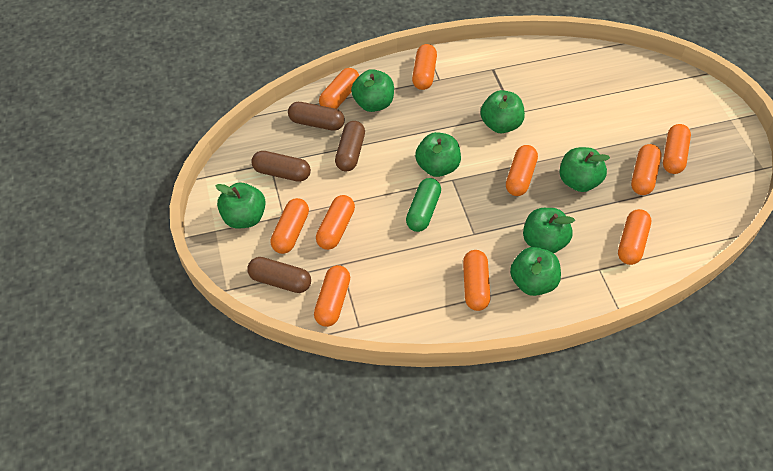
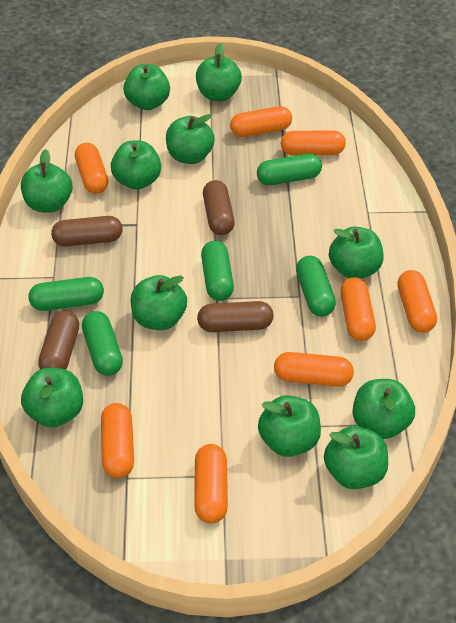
green apple: [216,183,266,229] [351,69,394,112] [415,132,461,177] [481,90,525,133] [510,247,561,296] [523,208,575,253] [560,147,610,192] = 7 -> [21,149,72,213] [21,368,83,428] [111,140,161,190] [123,64,170,110] [131,275,187,330] [166,114,215,164] [196,43,242,101] [258,395,321,457] [324,426,388,489] [329,227,384,279] [353,379,415,439] = 11
green capsule: [406,178,441,232] = 1 -> [29,277,104,311] [82,311,123,376] [201,241,234,301] [257,154,322,185] [296,256,336,317] = 5
orange capsule: [270,198,309,254] [314,265,350,327] [316,195,355,250] [319,68,359,109] [412,44,437,90] [463,250,490,311] [506,145,538,196] [618,209,651,265] [631,144,661,195] [663,124,691,174] = 10 -> [75,143,108,194] [101,403,134,478] [194,444,228,524] [230,106,292,137] [274,352,354,387] [281,130,346,156] [340,278,376,341] [397,270,437,333] = 8

